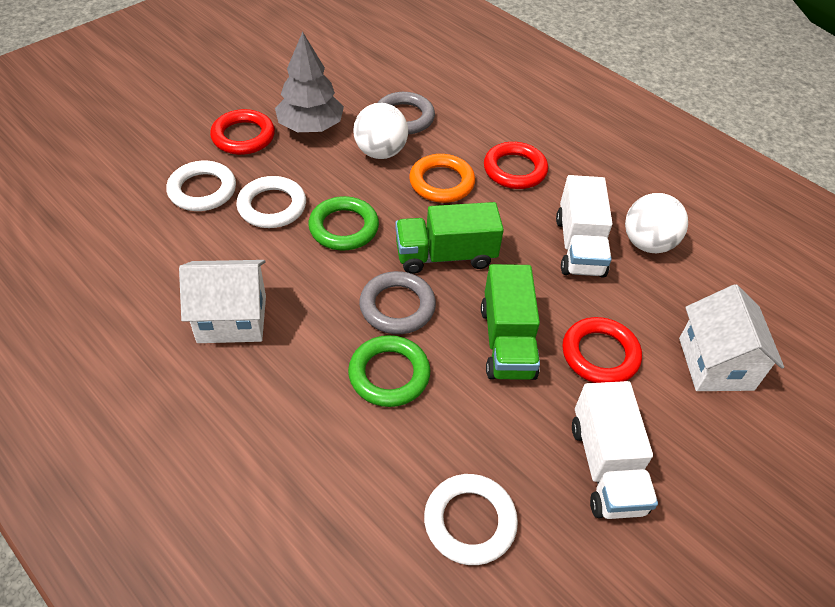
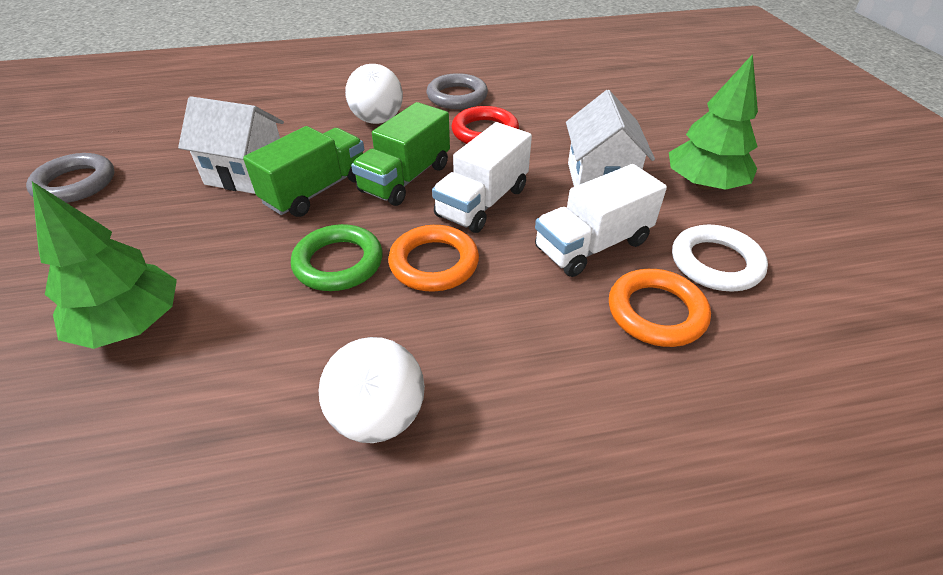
green ring: [308,196,379,250] [348,335,430,407] = 2 -> [291,224,383,291] = 1
green tree: none = 0 -> [32,182,177,349] [669,54,758,190] = 2
grey tree: [275,32,344,132] = 1 -> none = 0
orange ring: [409,154,475,203] = 1 -> [388,225,479,292] [609,269,711,347] = 2
red ring: [210,109,275,155] [484,142,548,189] [562,317,642,383] = 3 -> [451,106,519,144] = 1
white ring: [166,161,236,211] [237,176,306,228] [424,474,518,565] = 3 -> [672,225,768,291] = 1

